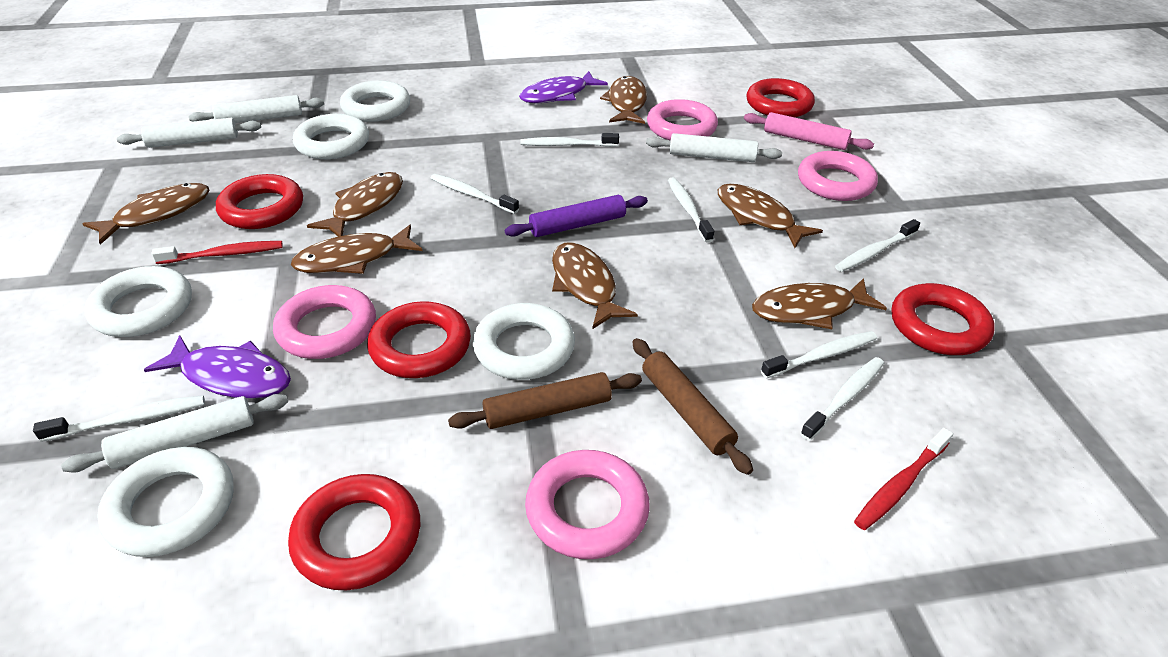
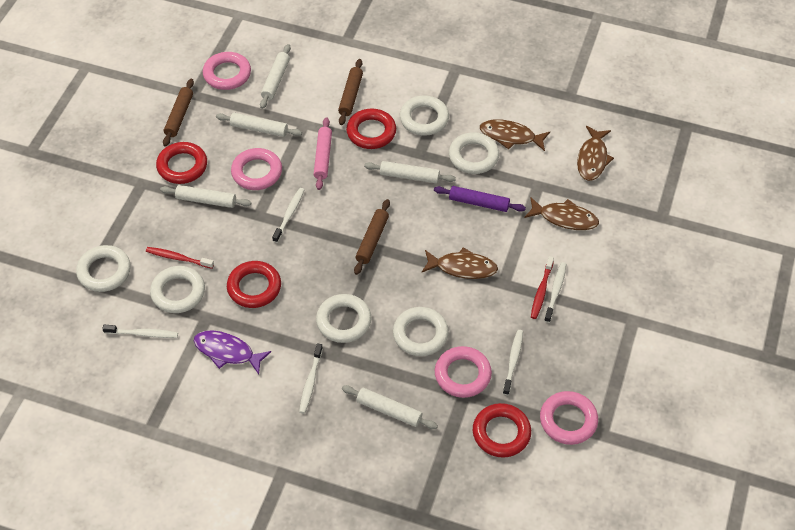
brown fish: [82,183,209,245] [291,225,423,274] [307,172,403,237] [552,242,638,329] [600,76,647,124] [718,184,823,248] [752,278,887,329] = 7 -> [422,247,498,279] [480,119,550,151] [524,198,599,230] [577,126,614,181] = 4
brown rolling pin: [448,372,642,429] [632,338,753,475] = 2 -> [163,79,194,147] [338,59,363,125] [354,199,390,275] = 3
purple fish: [144,335,291,399] [519,71,608,103] = 2 -> [194,330,271,374] = 1
red ring: [216,174,303,229] [288,474,420,590] [367,301,471,378] [746,78,815,117] [892,283,995,355] = 5 -> [156,142,207,184] [227,261,281,308] [346,109,396,149] [473,403,531,458] = 4
white ring: [84,266,192,337] [97,447,234,557] [293,114,369,159] [340,81,410,122] [473,303,575,380] = 5 -> [76,245,131,292] [150,266,205,313] [316,294,372,343] [393,307,449,356] [400,95,449,136] [449,132,499,174] = 6
white rolling pin: [61,394,288,473] [117,118,261,148] [189,95,324,123] [646,133,782,162] = 4 -> [160,185,251,208] [216,113,302,137] [260,44,291,109] [342,385,438,429] [364,161,456,183] = 5
white toothbrush: [33,395,205,442] [431,174,519,214] [520,133,619,147] [668,178,714,243] [761,331,877,379] [800,357,884,441] [835,219,920,272] = 7 -> [102,325,178,338] [272,188,304,243] [299,343,323,413] [503,330,523,395] [544,262,566,323] = 5

